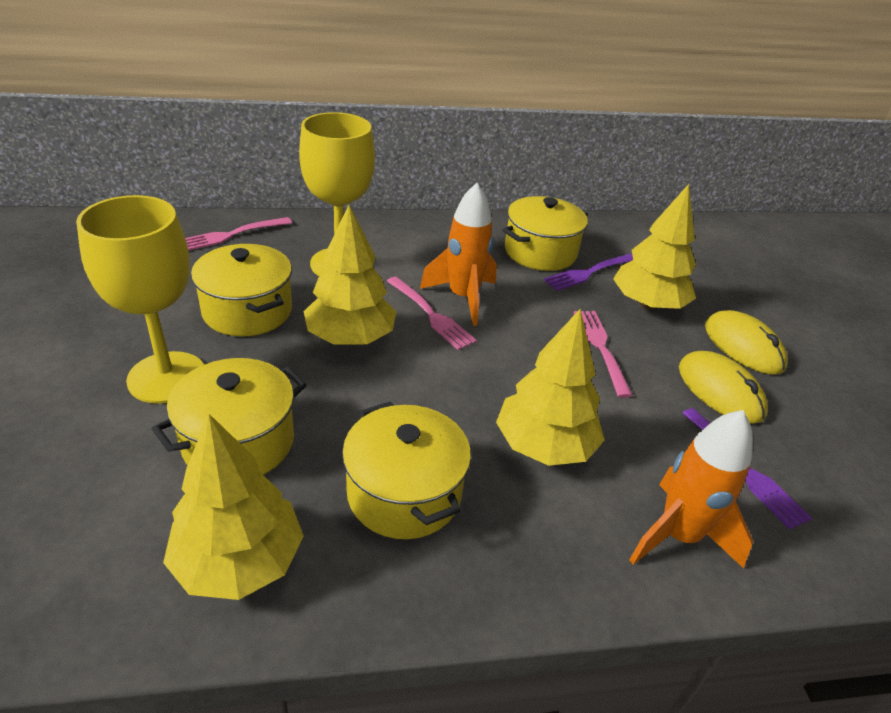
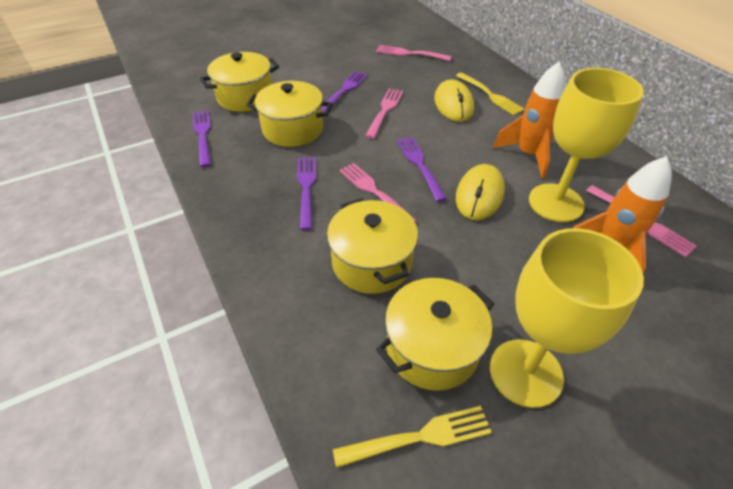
pink fork: [185,217,292,251] [387,276,477,350] [574,311,632,398] = 3 -> [339,163,417,222] [365,88,403,139] [376,45,452,61] [586,185,697,257] = 4
purple fork: [544,253,633,291] [682,408,812,529] = 2 -> [192,110,211,167] [297,157,316,230] [322,71,368,112] [397,137,447,202] = 4
yellow fork: none = 0 -> [333,406,492,468] [456,73,525,115] = 2
yellow tree: [163,414,304,600] [303,205,397,345] [496,309,605,466] [613,184,696,310] = 4 -> none = 0

